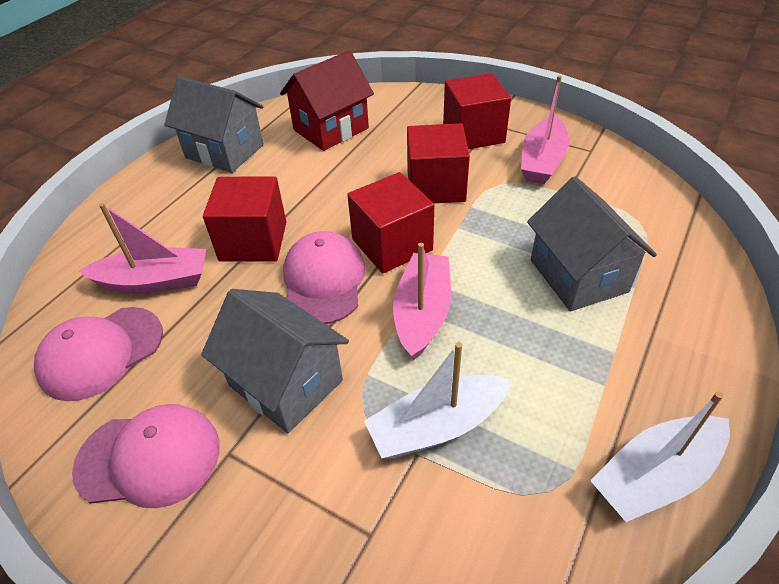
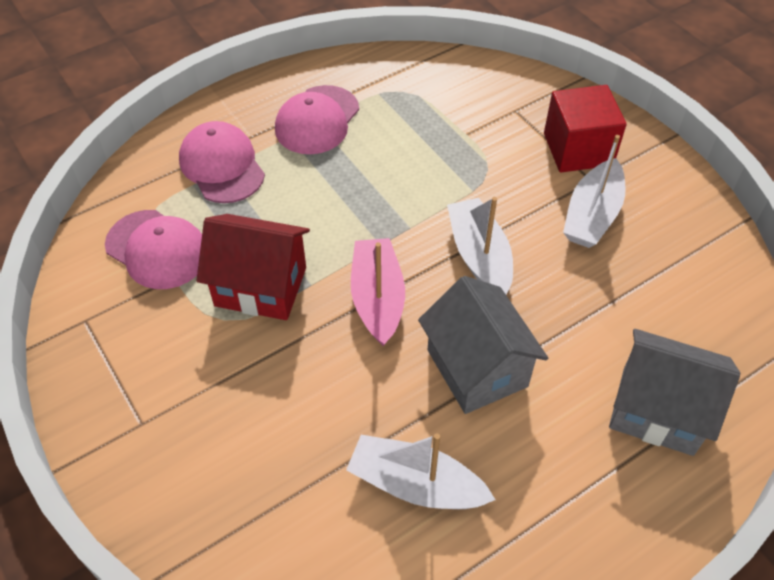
grey house: [164,76,264,173] [201,289,349,433] [527,176,657,312] = 3 -> [418,276,548,414] [609,329,740,456] = 2
pink boat: [79,203,206,294] [393,243,451,360] [521,75,569,184] = 3 -> [351,238,405,346] = 1
red cube: [203,176,286,262] [347,172,434,274] [407,123,470,203] [443,73,511,149] = 4 -> [544,85,627,173] = 1
white boat: [364,342,512,459] [590,392,730,522] = 2 -> [346,434,495,509] [447,197,513,294] [563,135,626,248] = 3

